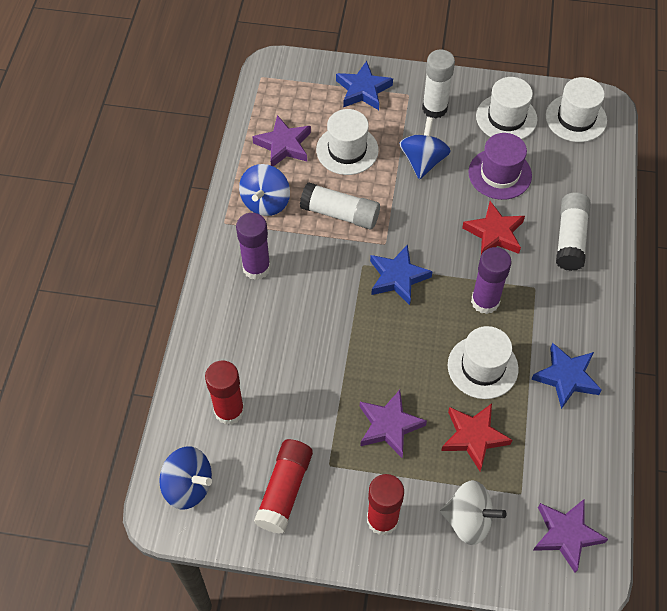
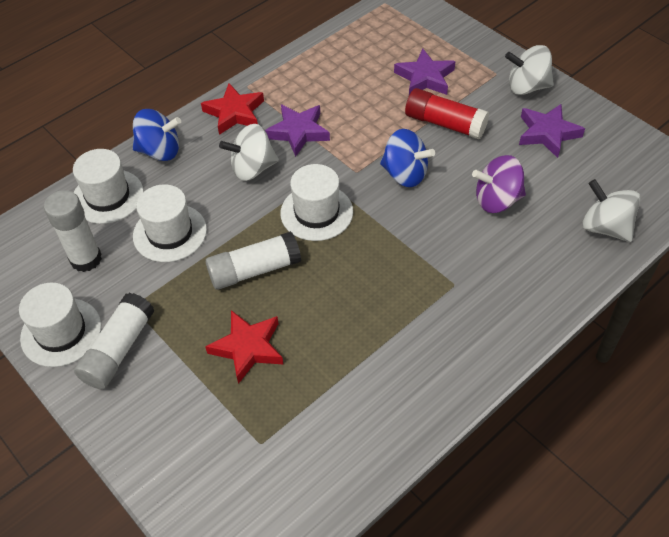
blue spinning top: [159,446,212,510] [239,164,290,216] [399,117,451,180] = 3 -> [133,109,181,161] [380,129,435,187] = 2
blue star: [336,61,393,110] [370,245,433,305] [531,343,602,409] = 3 -> none = 0
purple glue stick: [236,213,271,280] [471,247,512,314] = 2 -> none = 0
purple hat: [468,133,532,200] = 1 -> none = 0
purple spinning top: none = 0 -> [472,155,526,213] = 1
red glue stick: [205,360,245,425] [254,439,313,534] [367,474,404,536] = 3 -> [405,88,489,139] = 1
white spinning top: [440,480,506,545] = 1 -> [219,124,279,181] [505,45,554,95] [583,179,641,242] = 3

